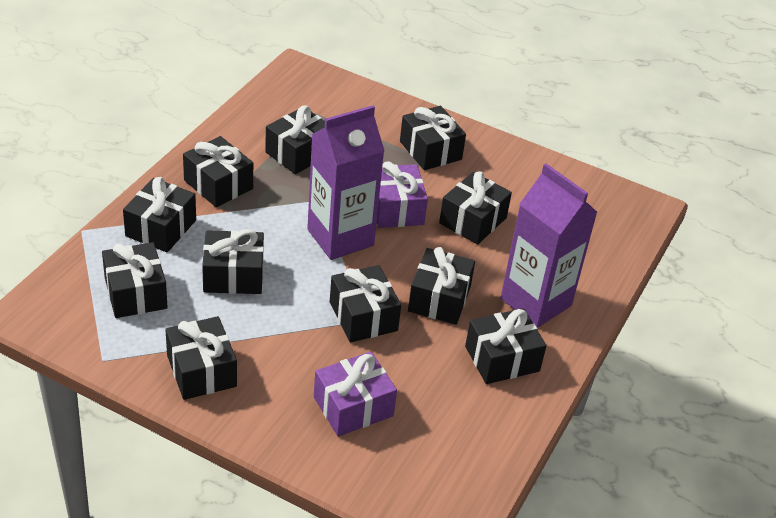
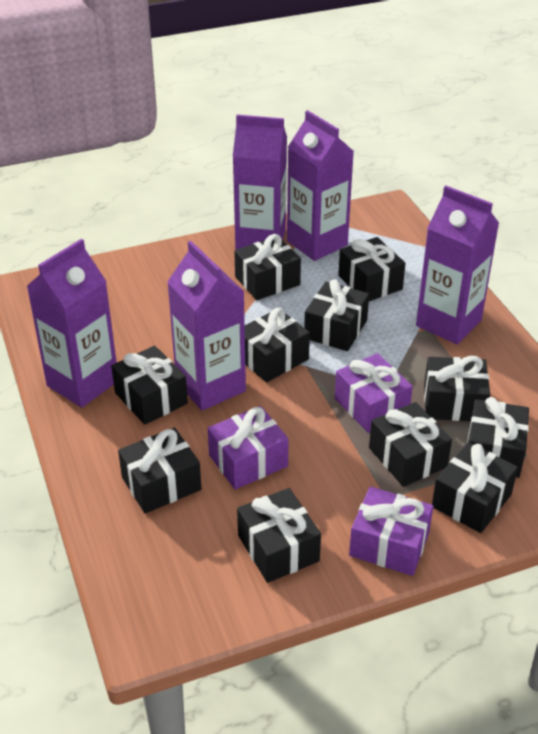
purple carton: [307,105,384,260] [501,164,597,328] = 2 -> [26,239,117,408] [167,241,246,411] [233,115,287,250] [287,110,354,261] [416,186,499,345] = 5
purple gift: [314,352,397,436] [377,162,428,228] = 2 -> [208,406,289,489] [335,353,413,433] [349,486,434,576] = 3

